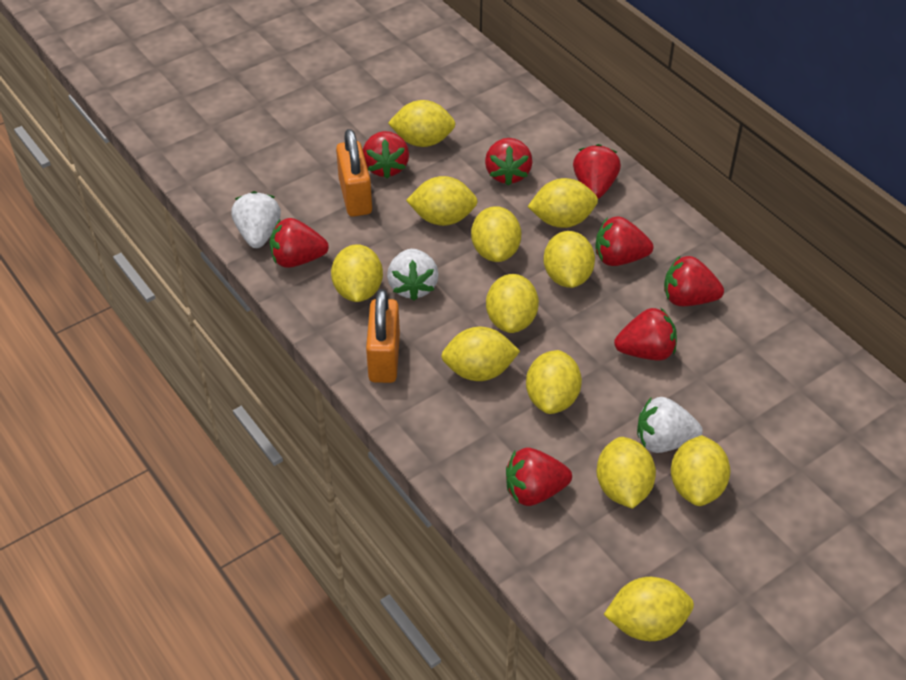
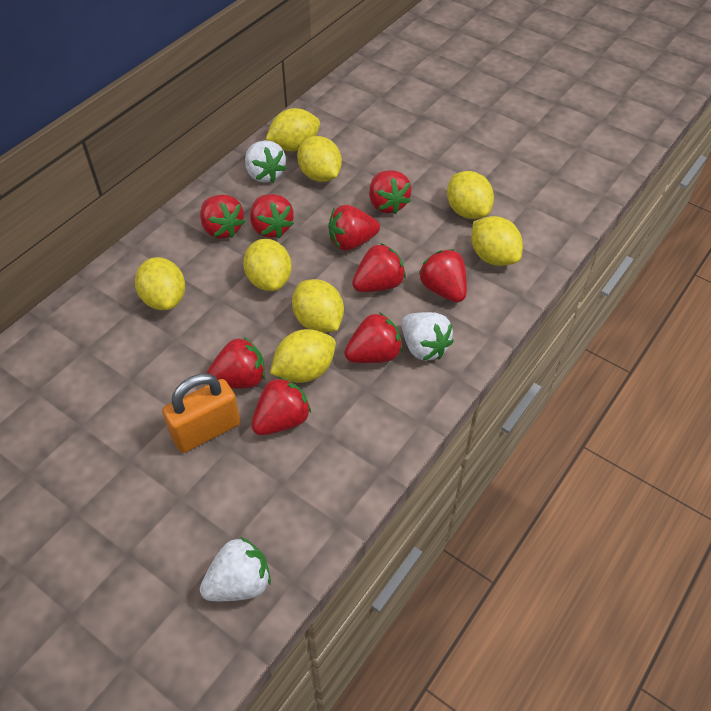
orange padlock: [336,129,372,217] [366,289,400,383] = 2 -> [162,373,241,453] = 1
red strawberry: [270,218,329,268] [363,131,409,179] [485,138,533,186] [506,448,572,506] [573,144,621,199] [596,217,653,266] [614,307,677,360] [664,255,724,306] = 8 -> [200,195,245,239] [207,337,265,389] [250,194,294,238] [251,376,311,435] [328,205,380,250] [344,312,403,363] [352,243,406,292] [369,170,412,214] [419,249,467,302] = 9
yellow lemon: [331,244,383,302] [388,100,455,147] [406,176,478,226] [441,327,520,381] [471,206,521,262] [486,274,539,333] [526,350,582,414] [527,178,598,228] [544,231,595,288] [597,437,656,509] [604,577,694,641] [671,435,730,506] = 12 -> [135,257,185,310] [243,239,292,291] [266,108,320,151] [270,329,336,383] [292,279,344,333] [297,136,342,182] [447,171,494,219] [471,216,523,266] = 8

